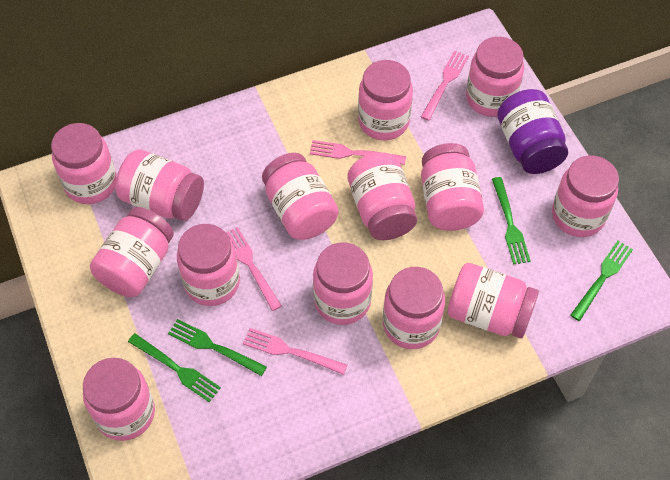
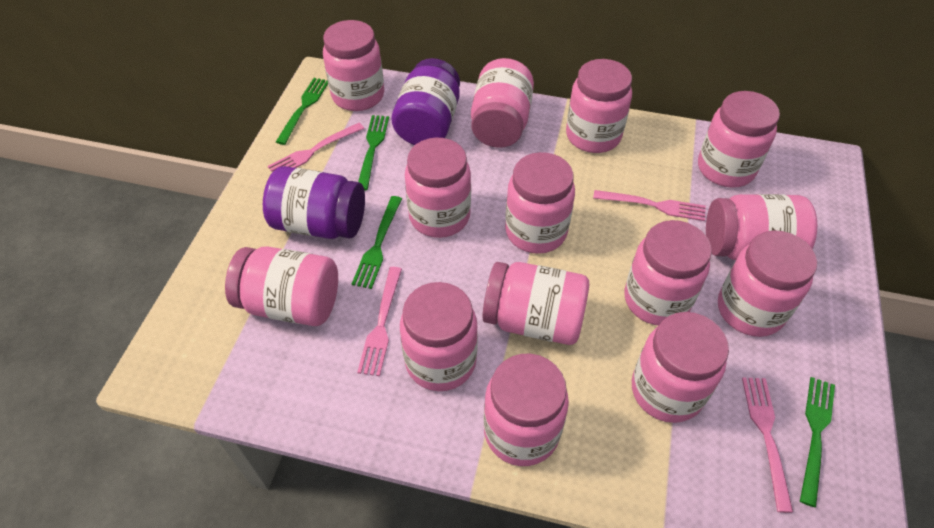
purple jar: [497,89,568,174] = 1 -> [263,166,365,239] [392,58,460,145] = 2

